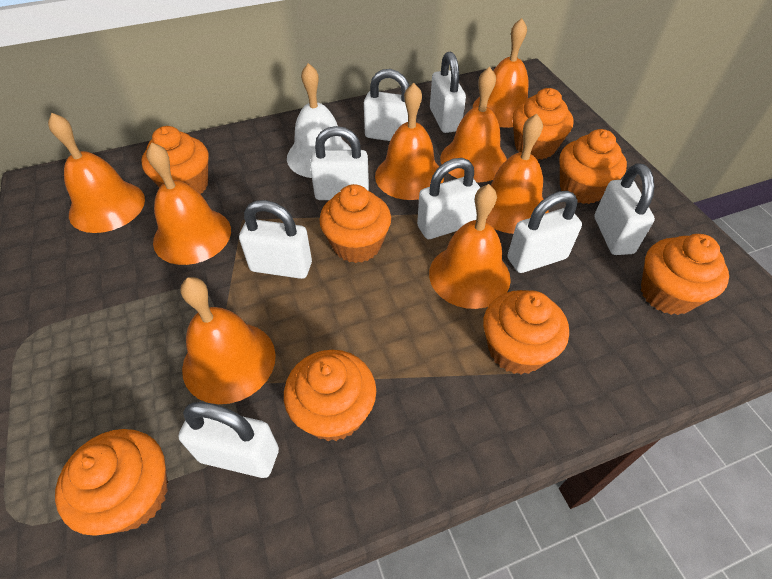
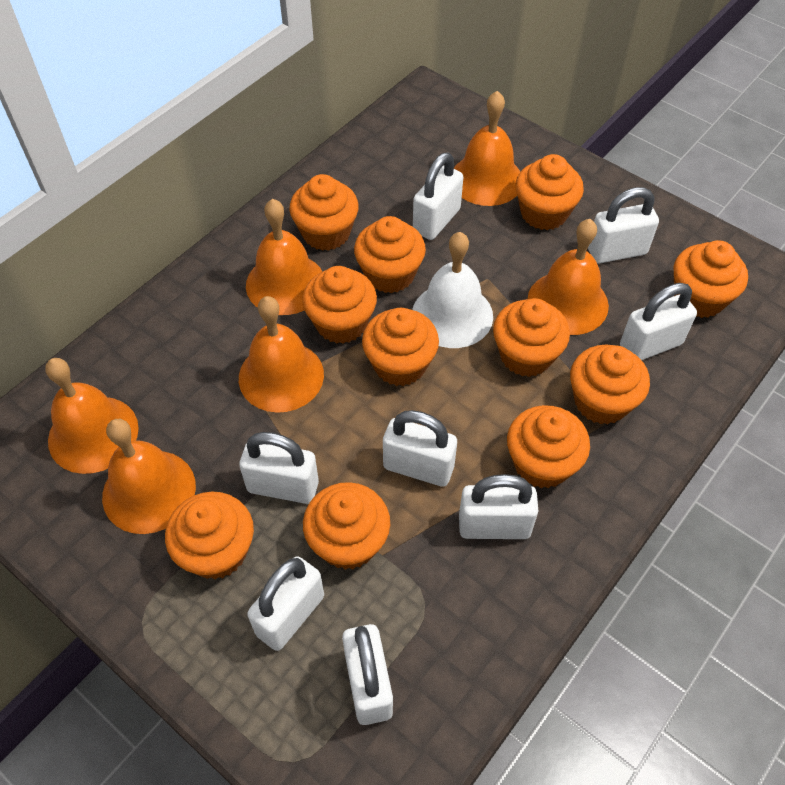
orange bell: [48,113,145,233] [146,142,231,265] [180,277,276,404] [375,83,444,200] [429,184,511,309] [440,67,507,182] [473,18,529,128] [486,114,549,234] = 8 -> [45,358,139,474] [102,419,196,534] [239,296,324,413] [246,199,322,315] [454,91,520,206] [528,219,609,335] = 6
orange cupcake: [55,429,168,536] [141,126,209,194] [284,350,376,441] [319,184,391,263] [483,290,569,375] [512,88,573,160] [559,129,627,204] [641,234,729,315] = 8 -> [165,492,254,579] [289,174,359,251] [302,266,377,344] [303,482,390,570] [354,216,426,293] [362,308,439,386] [493,298,570,377] [507,405,590,489] [516,154,584,230] [570,345,650,424] [674,240,748,318] = 11

